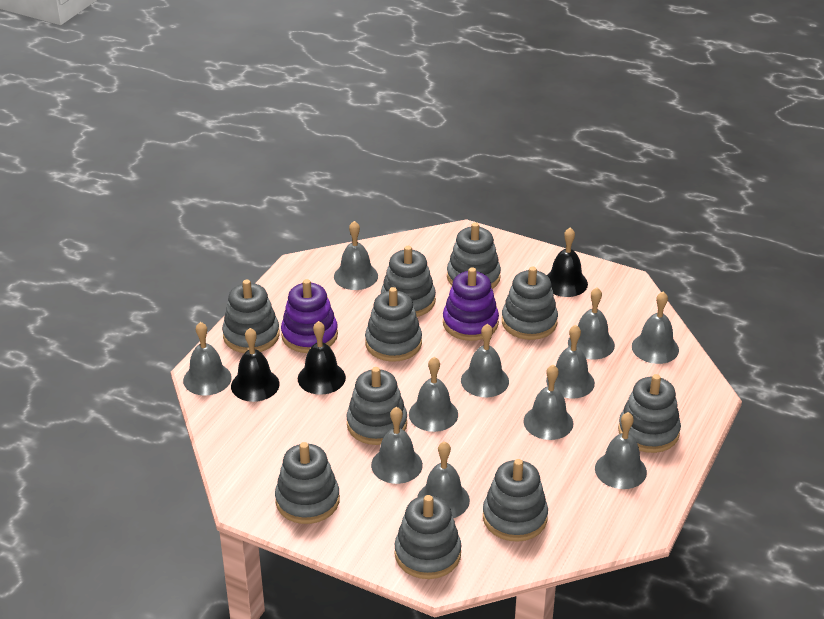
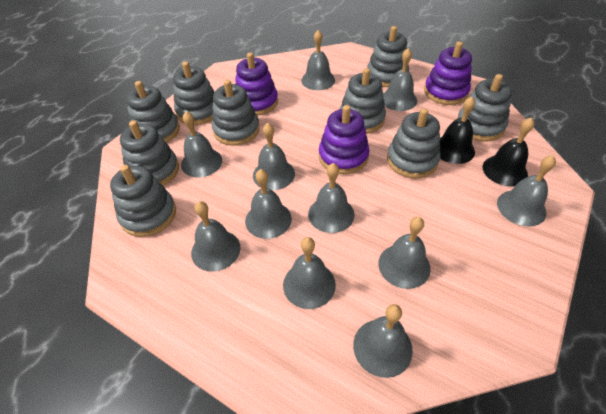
black bell: [231,328,280,402] [298,321,346,395] [547,227,588,297] = 3 -> [440,96,475,164] [483,117,534,186] = 2
grey stacking toy: [222,280,280,353] [275,442,340,524] [346,367,407,445] [365,287,422,362] [381,246,436,317] [395,495,461,579] [447,222,501,289] [483,459,548,542] [502,266,558,340] [618,374,681,453] = 10 -> [110,165,176,237] [120,120,179,186] [126,81,180,143] [173,61,214,125] [212,80,260,146] [340,68,386,134] [367,26,409,87] [387,108,440,178] [457,74,512,142] = 9
purple stacking toy: [281,279,338,353] [443,267,499,341] = 2 -> [235,53,278,116] [319,105,370,174] [424,41,472,105] = 3

